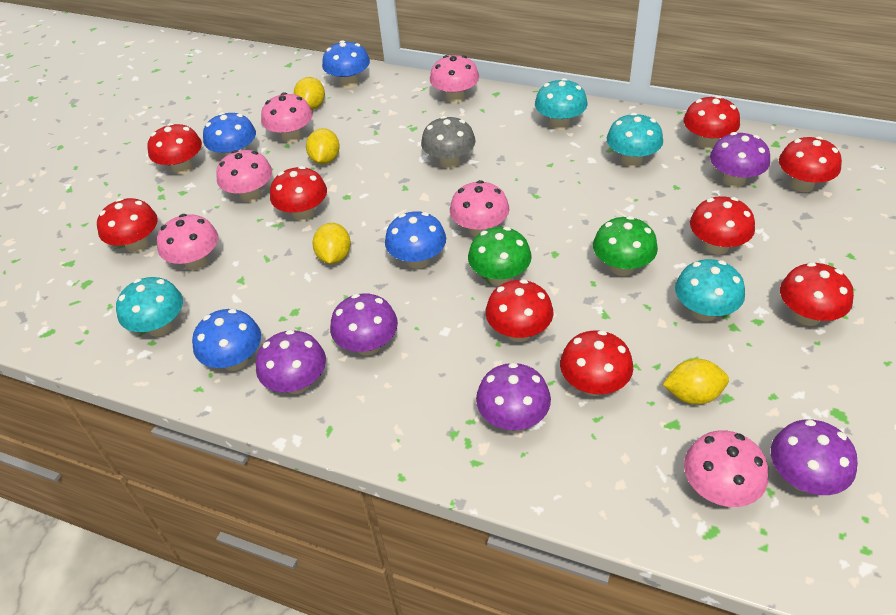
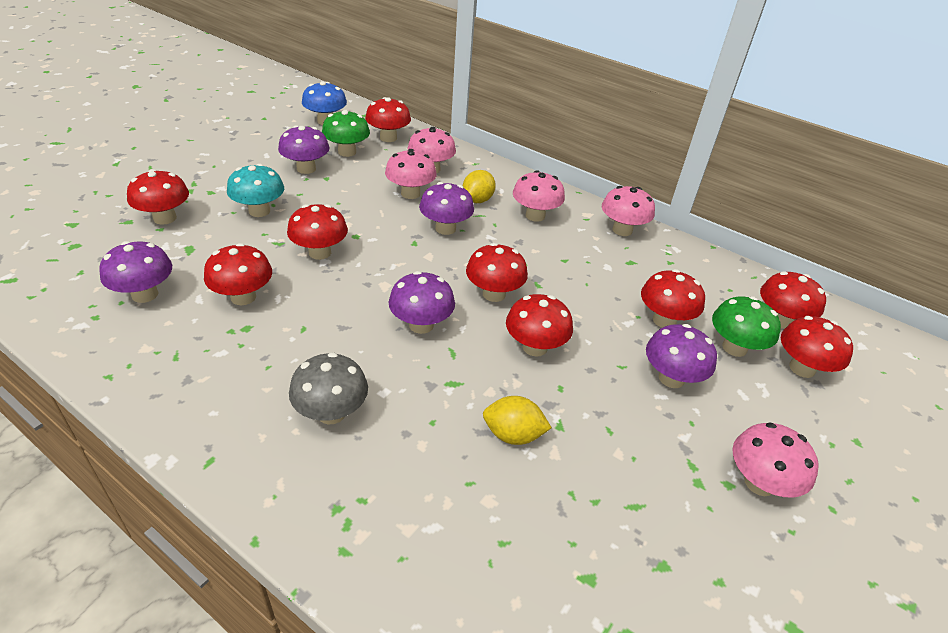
blue mushroom: [192,309,261,371] [203,112,256,156] [322,40,370,88] [385,211,446,269] = 4 -> [302,81,347,125] = 1
pink mushroom: [157,214,218,271] [216,150,272,202] [261,92,313,143] [430,55,479,103] [450,180,510,237] [684,430,768,507] = 6 -> [385,149,437,199] [408,127,456,173] [513,170,565,222] [602,186,655,236] [732,422,819,498] = 5
turquoise mushroom: [116,277,183,337] [535,78,587,130] [607,113,663,167] [675,259,745,321] = 4 -> [227,164,284,217] = 1
yellow lemon: [294,77,325,110] [306,128,340,165] [312,223,351,264] [663,359,729,405] = 4 -> [463,170,496,203] [483,396,552,445] = 2

